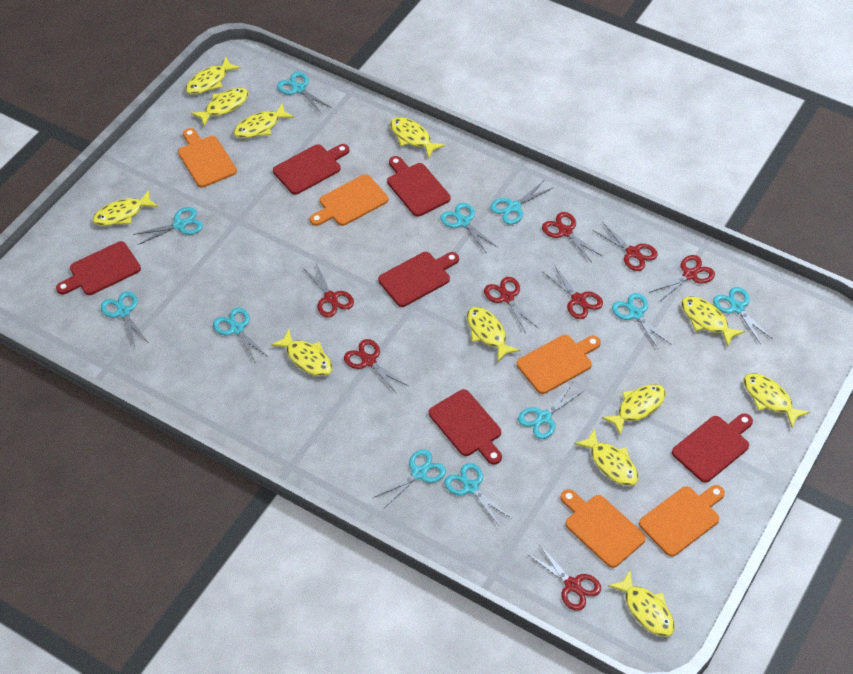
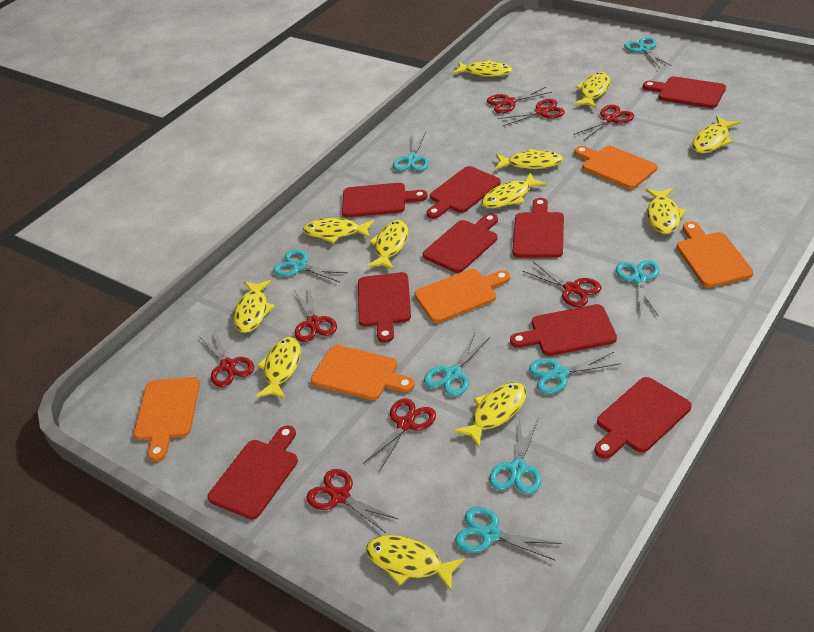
red cutting board: [56,241,141,295] [273,144,349,195] [378,252,459,307] [387,156,451,217] [429,389,502,465] [672,413,753,483] = 6 -> [208,425,298,519] [342,183,428,217] [358,272,411,343] [423,213,498,273] [426,166,501,219] [510,304,617,356] [512,198,564,258] [595,377,691,459] [643,76,726,108] = 9
turquoise scissors: [101,291,148,348] [133,207,203,245] [213,308,269,364] [277,72,332,114] [373,450,446,508] [440,203,497,254] [445,463,511,527] [490,181,552,225] [518,384,584,439] [612,293,671,350] [713,287,773,344] = 11 -> [273,250,347,282] [393,132,429,171] [424,333,490,396] [455,507,562,561] [489,416,541,494] [529,352,621,394] [616,260,659,317] [624,37,672,68] = 8

